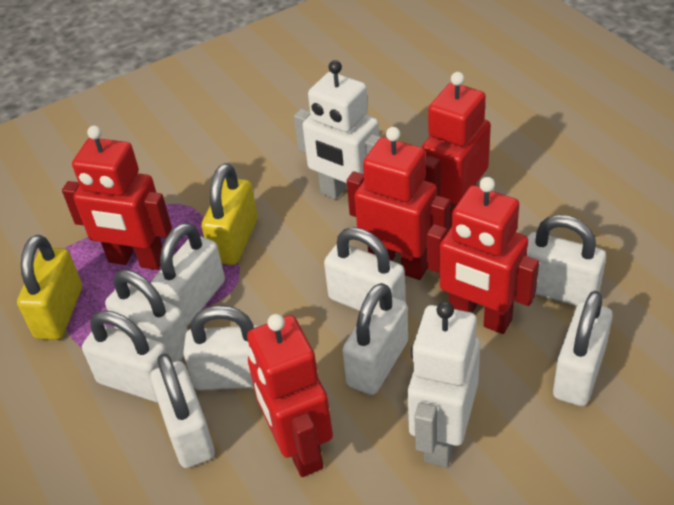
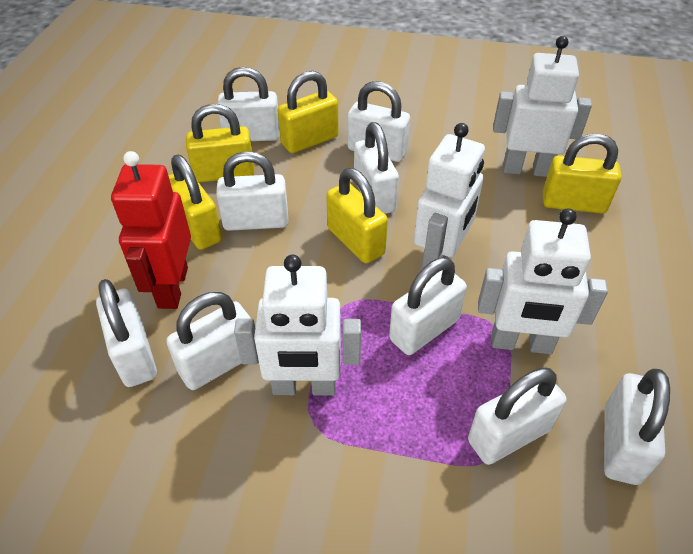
red robot: [62,126,172,270] [247,314,333,477] [347,127,450,280] [422,72,491,228] [427,177,539,334] = 5 -> [111,151,191,309] = 1
white robot: [294,60,381,204] [408,301,480,467] = 2 -> [234,255,361,396] [414,123,485,270] [478,208,608,354] [493,36,592,177] = 4
yellow padlock: [17,235,82,340] [202,163,258,265] = 2 -> [168,155,222,250] [186,104,254,182] [277,71,338,153] [326,168,388,263] [543,134,622,214] = 5

